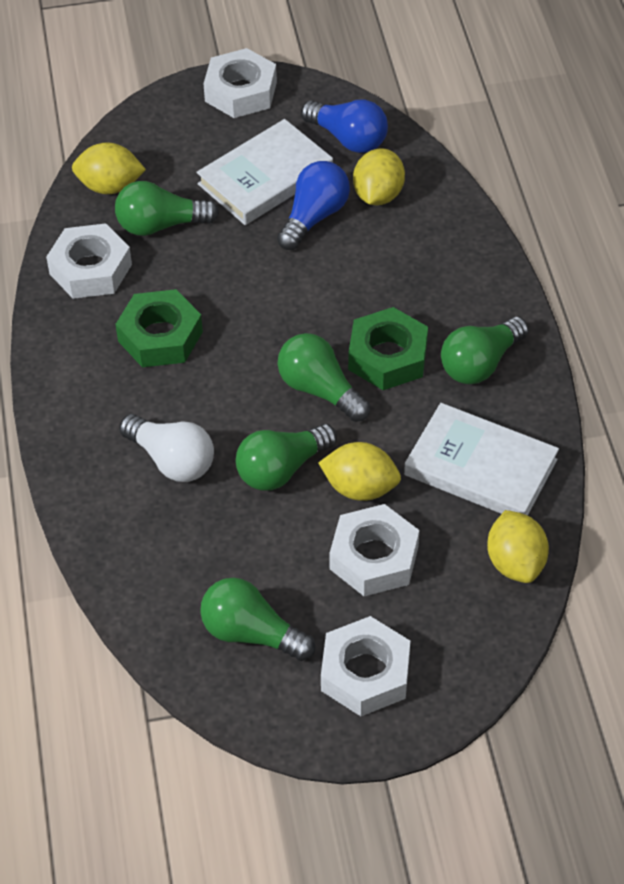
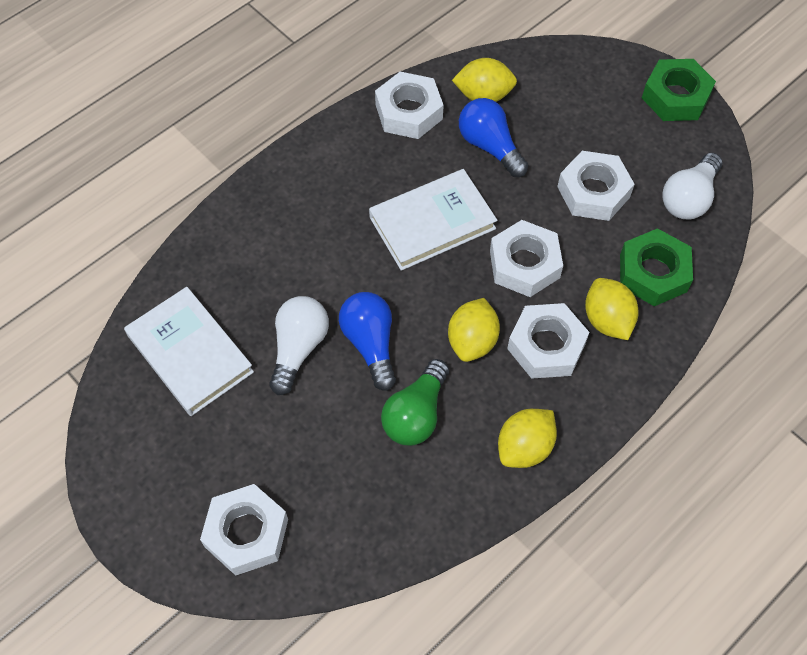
green light bulb: [115,181,219,236] [200,578,315,661] [236,424,337,491] [278,333,370,422] [441,317,529,384] = 5 -> [381,359,449,446] = 1
white light bulb: [119,414,214,482] = 1 -> [269,296,329,395] [662,153,722,219] = 2
white nut: [46,223,132,299] [203,48,277,118] [321,616,410,716] [329,504,419,596] = 4 -> [200,484,288,576] [375,71,444,139] [490,220,563,297] [507,303,590,379] [557,151,635,221] = 5

